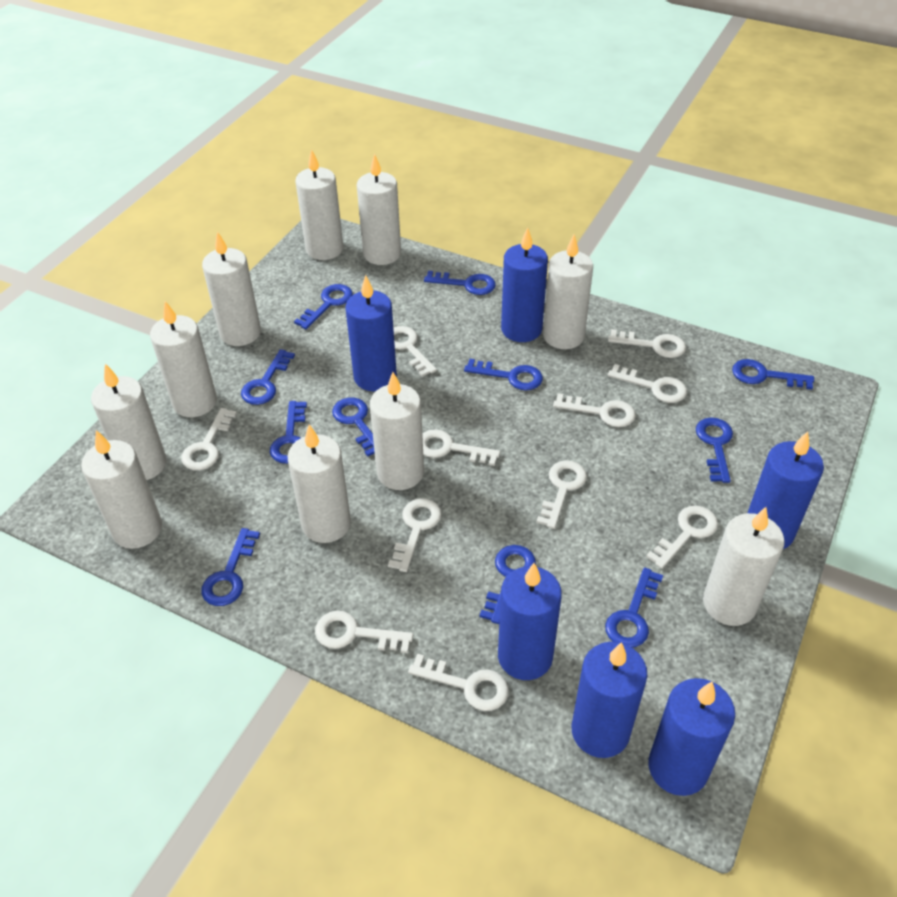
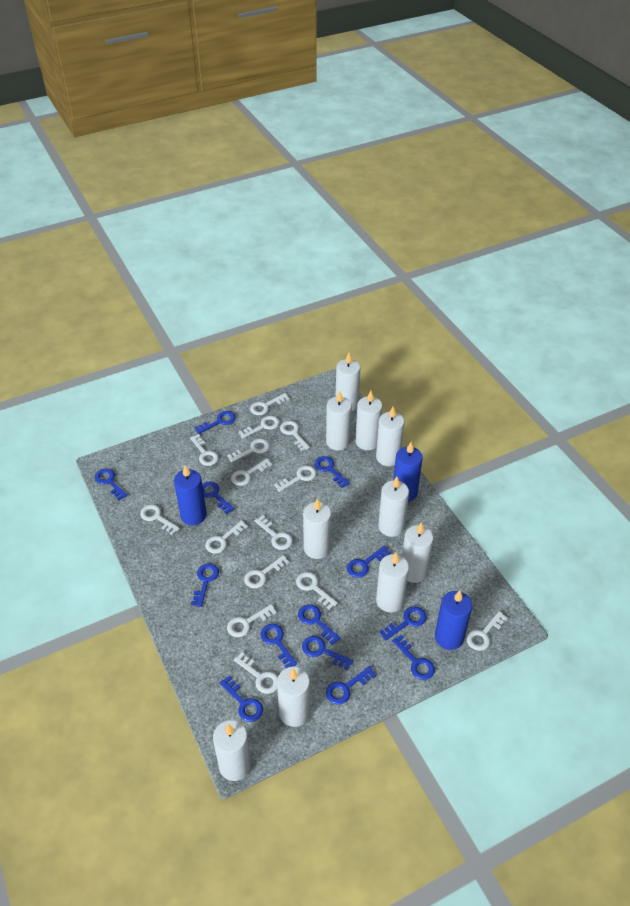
blue candle: [345,275,397,391] [498,563,562,680] [501,227,548,342] [572,642,647,758] [648,678,735,796] [748,431,824,549] = 6 -> [174,465,207,526] [393,442,423,502] [435,590,472,650] = 3
blue key: [201,528,260,606] [241,349,295,405] [270,401,307,464] [294,284,353,330] [332,397,375,457] [424,271,496,295] [464,359,543,391] [480,545,536,624] [605,567,663,648] [696,417,733,483] [732,359,814,390] = 11 -> [95,468,127,501] [191,563,219,607] [194,411,236,434] [202,482,235,514] [220,676,263,722] [261,624,297,668] [298,604,341,645] [302,636,353,670] [315,456,350,488] [326,666,376,704] [347,546,391,578] [379,606,427,641] [392,635,435,680] = 13
white key: [181,408,237,471] [315,611,413,653] [388,498,441,572] [393,326,437,377] [408,654,509,711] [422,429,500,466] [536,460,587,529] [553,393,636,427] [608,329,686,358] [608,364,687,403] [646,505,718,569] = 11 -> [140,504,180,535] [190,434,219,466] [205,520,248,554] [227,438,270,462] [227,604,277,637] [231,458,272,486] [234,652,278,694] [238,415,280,438] [244,555,290,588] [250,393,290,415] [255,515,293,550] [274,465,317,492] [280,421,310,452] [296,572,338,610] [466,611,508,651] = 15

